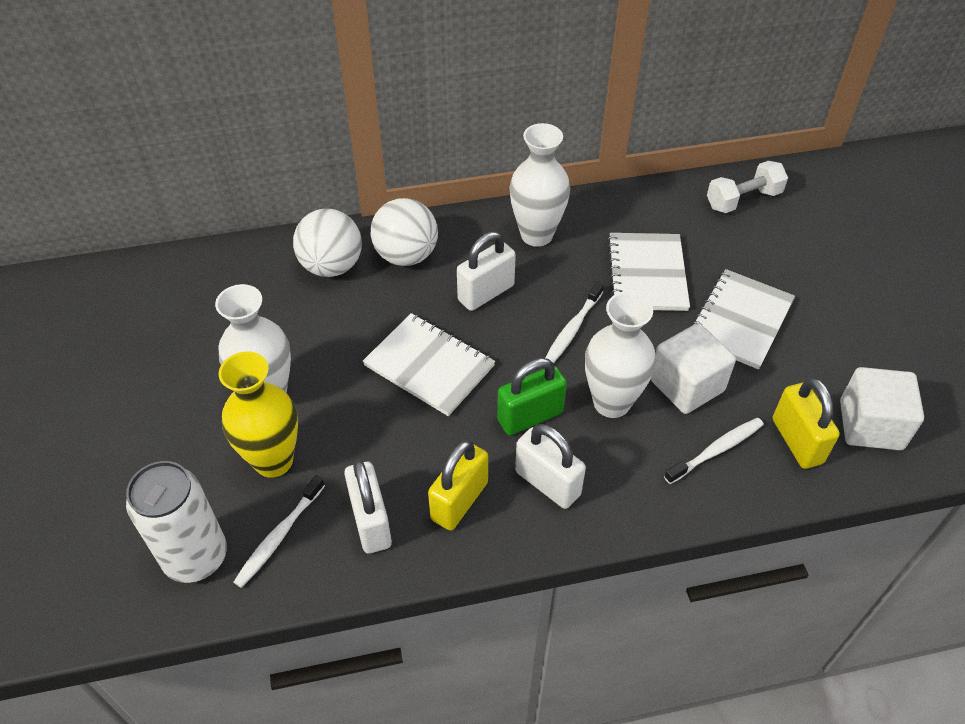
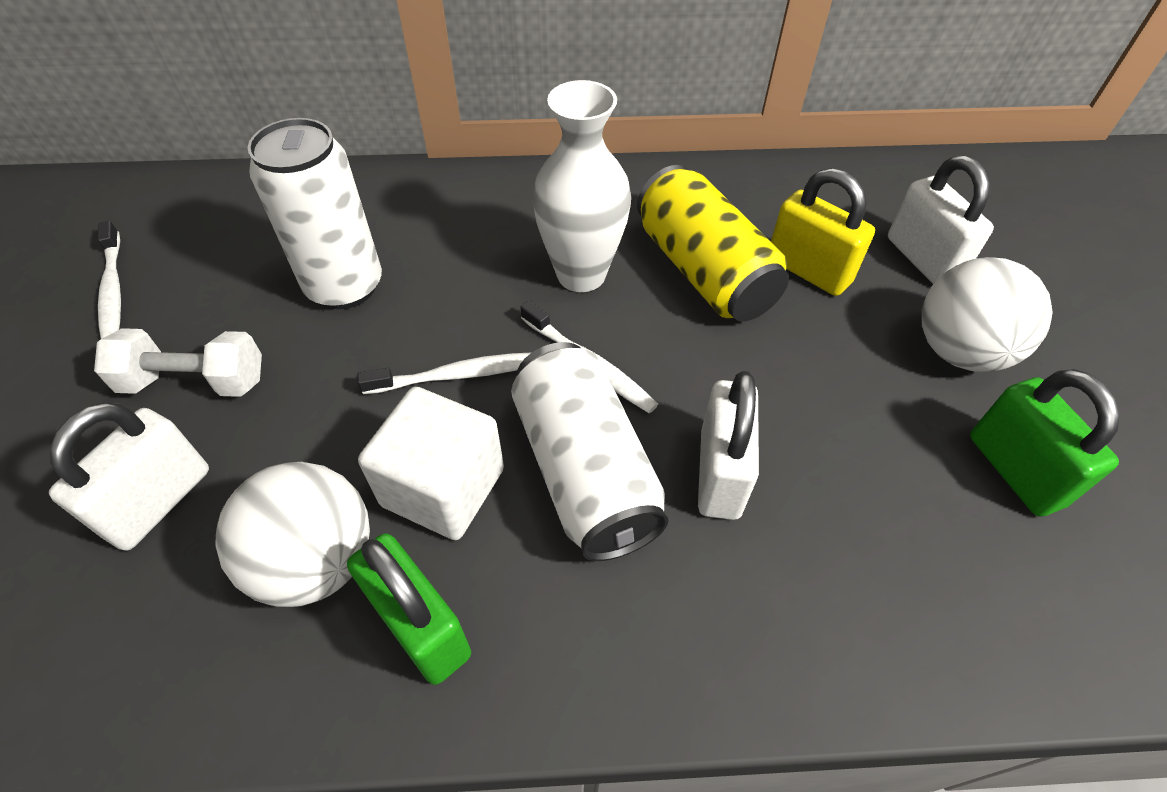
green padlock: [497,358,567,435] = 1 -> [347,533,471,685] [970,369,1120,517] = 2
white can: [126,461,227,583] = 1 -> [248,118,382,309] [511,342,669,561] = 2
white cube: [651,323,736,414] [840,367,924,450] = 2 -> [358,387,504,540] = 1
white notebook: [363,313,495,416] [607,233,690,311] [692,269,795,369] = 3 -> none = 0
white vase: [215,284,291,393] [509,123,570,247] [585,292,656,418] = 3 -> [532,80,631,292] = 1
yellow can: none = 0 -> [637,165,789,322] = 1
yellow padlock: [428,440,488,531] [773,378,840,469] = 2 -> [771,168,875,296] = 1
yellow vase: [218,351,298,478] = 1 -> none = 0

